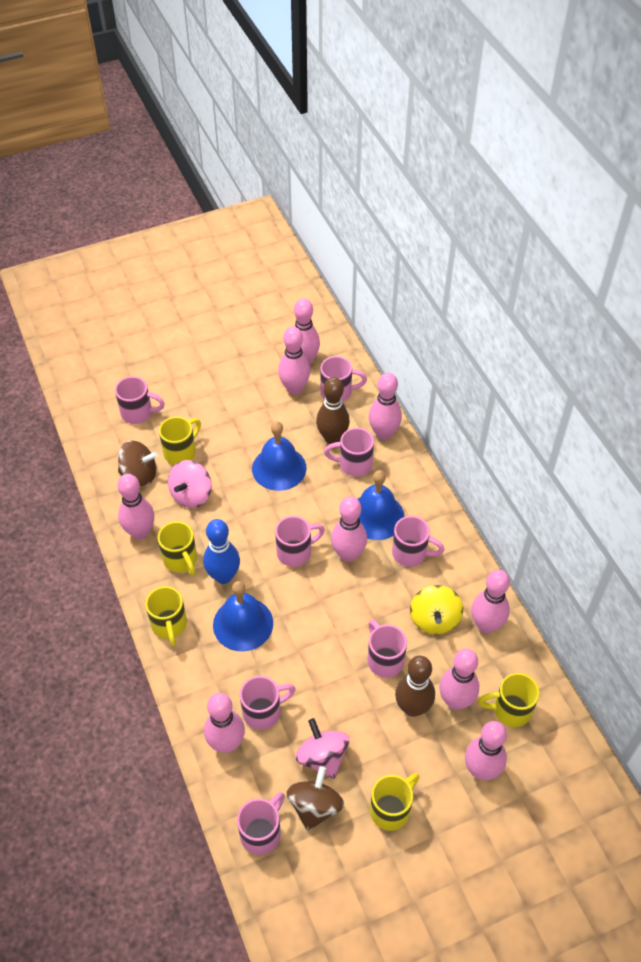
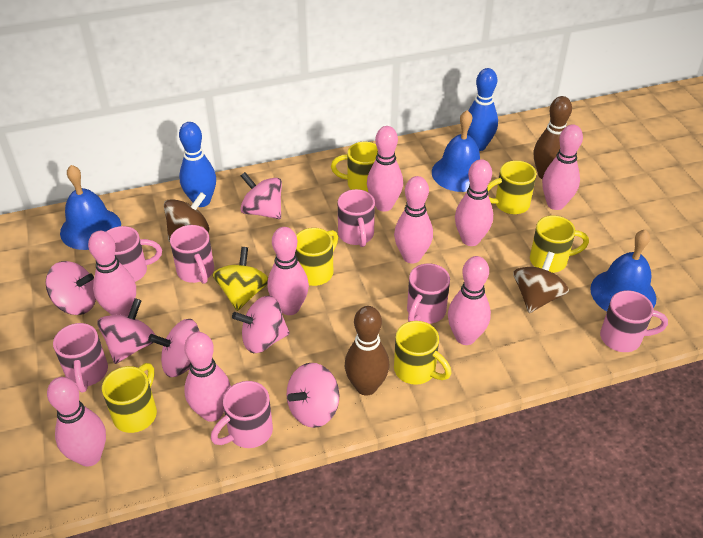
blue bowling pin: [203,519,240,584] = 1 -> [179,122,216,207] [467,68,498,151] = 2
pink mug: [115,376,165,424] [237,792,285,855] [240,676,296,730] [275,516,325,567] [320,356,367,402] [324,428,374,477] [367,620,407,678] [392,516,445,567] = 8 -> [53,323,108,393] [106,226,162,282] [170,225,214,284] [211,381,273,448] [338,189,375,247] [407,263,450,324] [600,290,668,352] = 7
pink spinning top: [168,460,212,508] [295,718,349,779] = 2 -> [46,261,96,315] [97,298,155,364] [148,319,200,377] [232,296,290,353] [240,172,282,219] [287,363,339,428] = 6
yellow mug: [145,586,187,646] [158,521,197,575] [159,417,201,465] [370,773,419,831] [478,673,540,727] = 5 -> [102,363,157,433] [295,228,338,286] [331,142,378,192] [394,321,451,385] [487,160,537,214] [530,215,589,273] = 6

